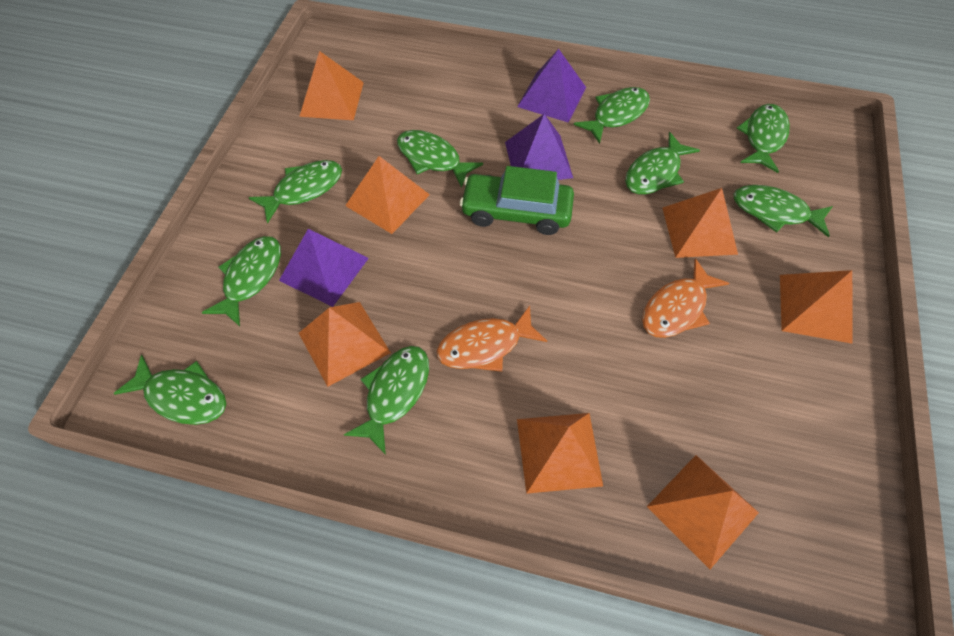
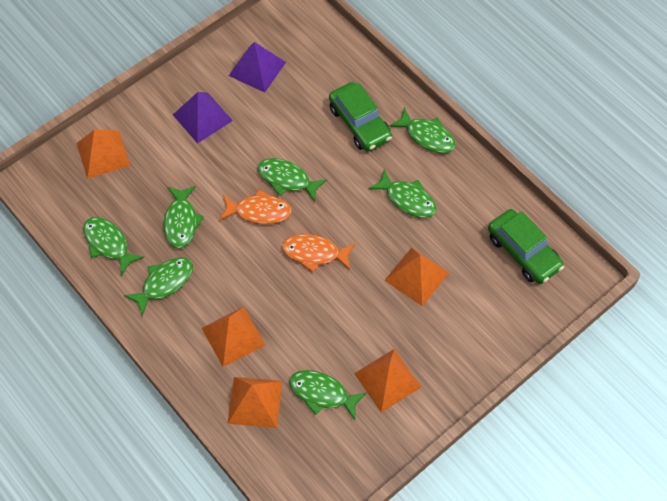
green car: [460,166,574,235] = 1 -> [329,82,392,151] [488,209,564,284] = 2
green fish: [113,355,226,425] [201,236,281,326] [249,160,342,224] [344,346,429,455] [397,130,483,188] [574,87,650,144] [625,132,700,195] [733,185,833,237] [737,104,790,173] = 9 -> [83,217,144,276] [124,257,193,316] [164,186,204,249] [257,158,327,202] [289,370,366,420] [368,169,437,218] [389,107,456,153] = 7
orange pyramid: [299,51,364,120] [299,302,391,387] [345,156,430,234] [517,413,603,494] [647,455,759,569] [662,188,738,258] [780,270,852,344] = 7 -> [76,129,130,179] [202,307,266,367] [228,377,282,428] [354,349,421,413] [384,247,449,306] = 5
purple pyramid: [279,229,369,307] [505,114,573,180] [517,49,586,123] = 3 -> [173,92,233,144] [229,42,286,93] = 2

